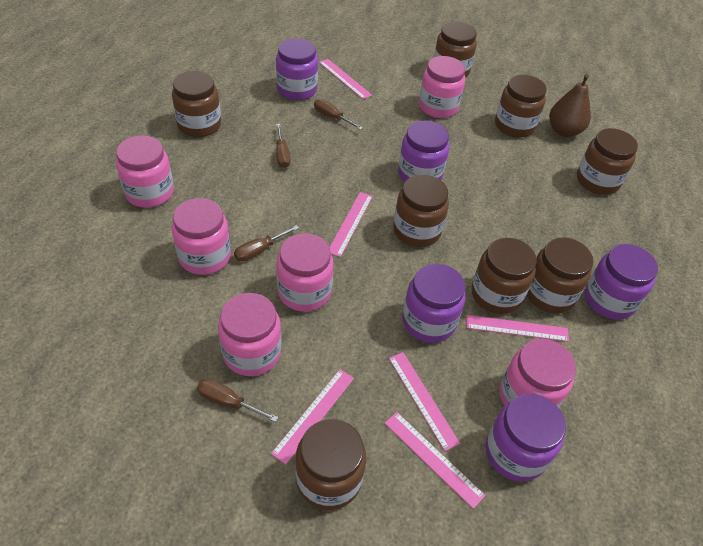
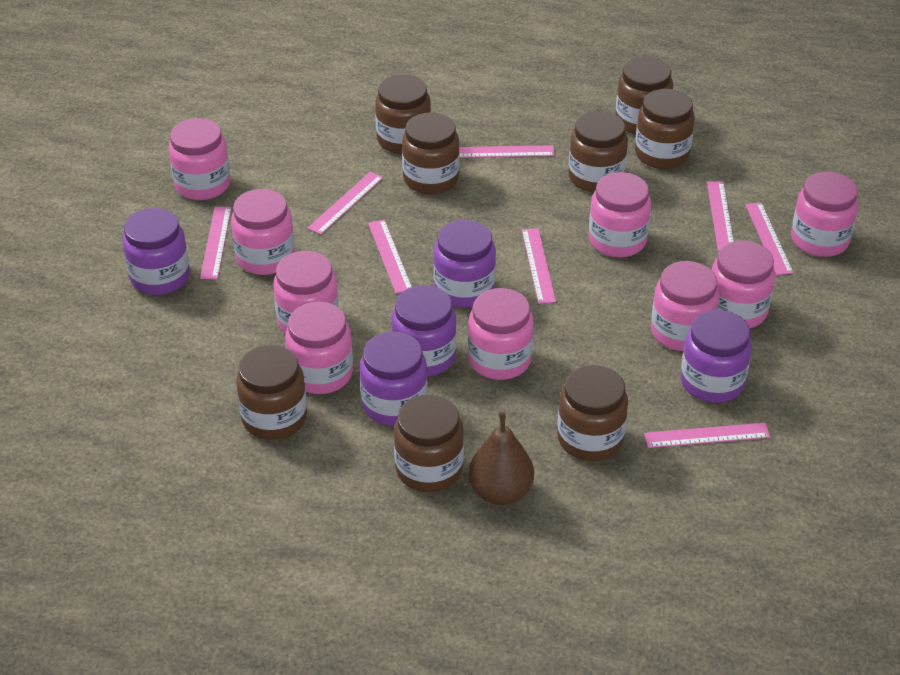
brown screwdriver: [197,379,278,422] [234,225,299,261] [276,124,290,168] [314,99,363,130] = 4 -> none = 0
pink jar: [116,135,174,208] [172,198,231,275] [218,293,281,376] [276,233,334,312] [419,56,465,118] [500,339,576,408] = 6 -> [169,118,231,200] [231,189,295,275] [273,251,339,334] [285,302,353,394] [468,288,534,380] [589,172,651,258] [651,261,719,351] [712,240,775,329] [791,172,859,257] = 9
pink ruler: [271,369,354,465] [319,59,372,99] [329,192,373,257] [385,412,485,509] [389,352,460,451] [466,315,569,342] = 6 -> [200,207,231,279] [307,172,383,234] [368,220,412,293] [459,145,555,158] [522,228,556,304] [644,423,770,448] [707,181,734,251] [745,202,794,275] = 8

